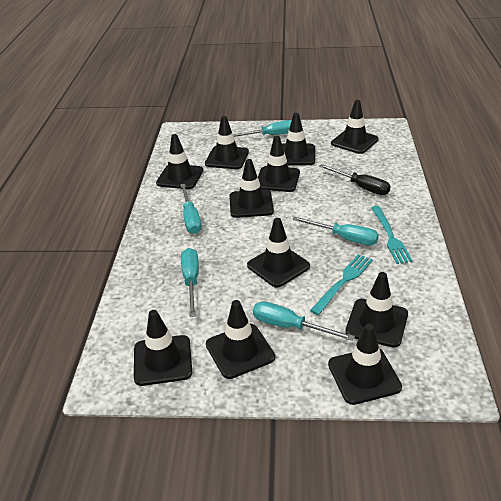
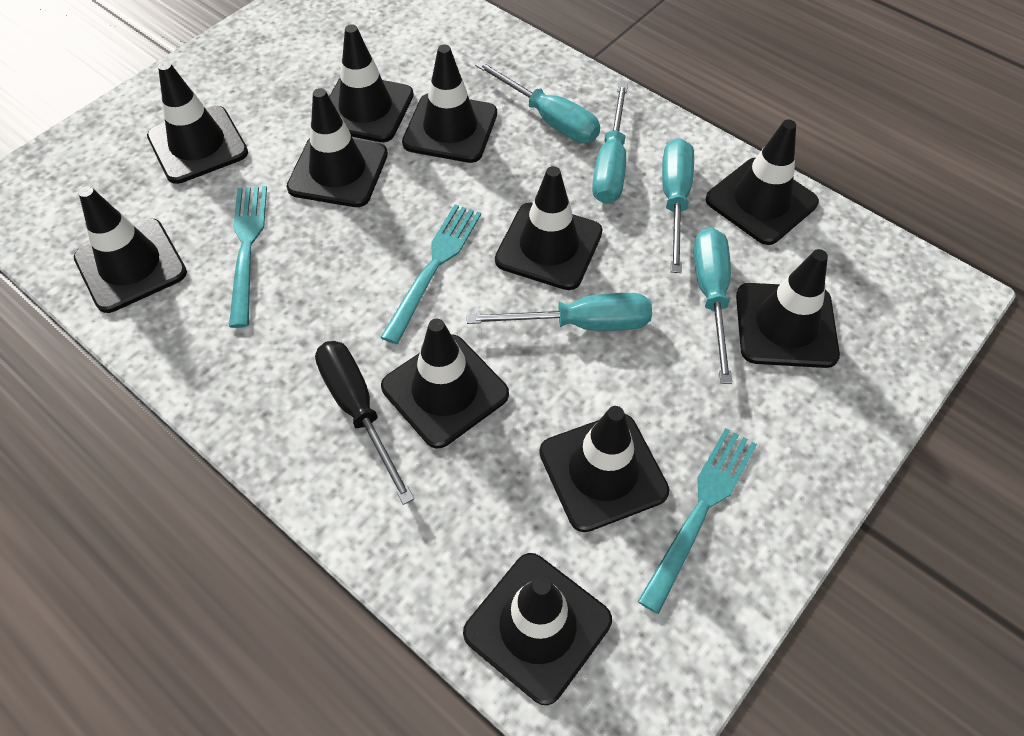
turquoise fork: [310,254,373,315] [371,206,413,264] = 2 -> [229,186,267,328] [380,204,481,344] [637,428,757,614] = 3

